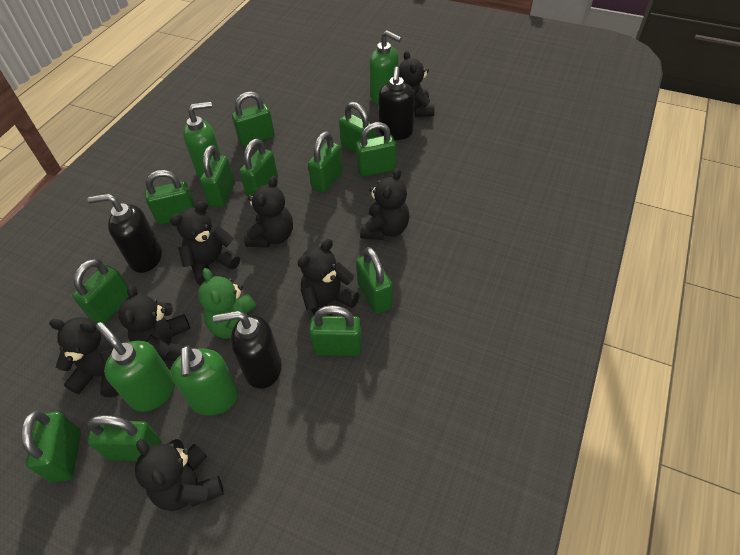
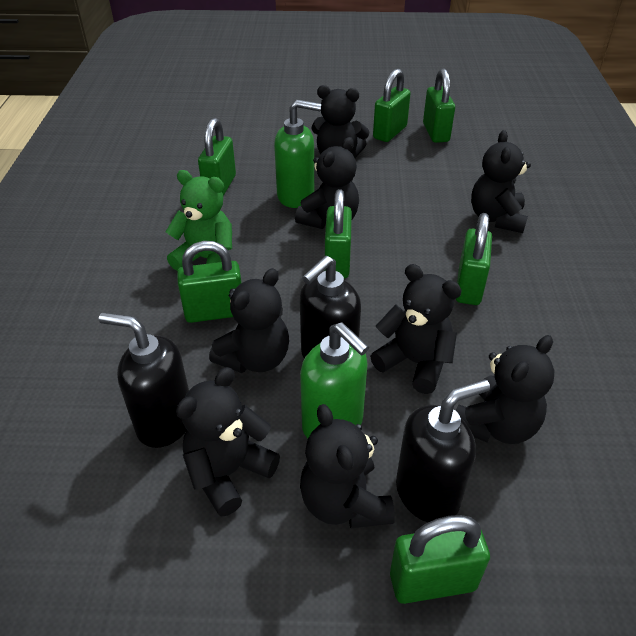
green padlock: [21,410,81,482] [72,259,129,324] [87,415,162,461] [145,170,195,225] [200,145,235,207] [232,92,275,147] [239,139,278,197] [308,131,343,193] [309,305,362,356] [339,102,376,154] [356,122,396,177] [356,247,392,314] = 12 -> [177,241,242,323] [198,118,236,196] [325,189,352,278] [373,69,411,142] [390,515,490,604] [423,69,455,143] [456,213,492,305] = 7
green soap dispenser: [96,322,175,412] [171,345,238,416] [183,102,221,179] [370,30,402,104] = 4 -> [274,100,321,208] [300,322,369,438] = 2

